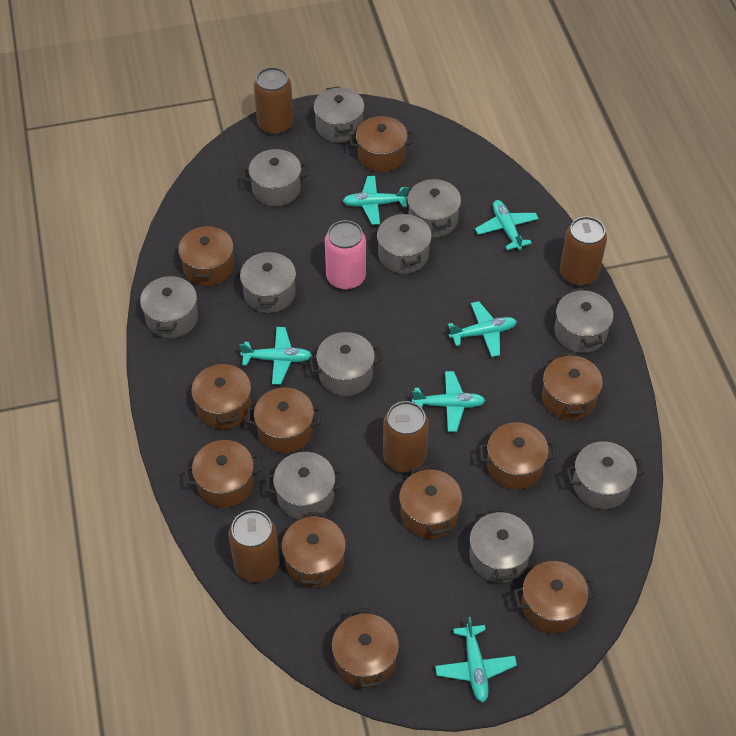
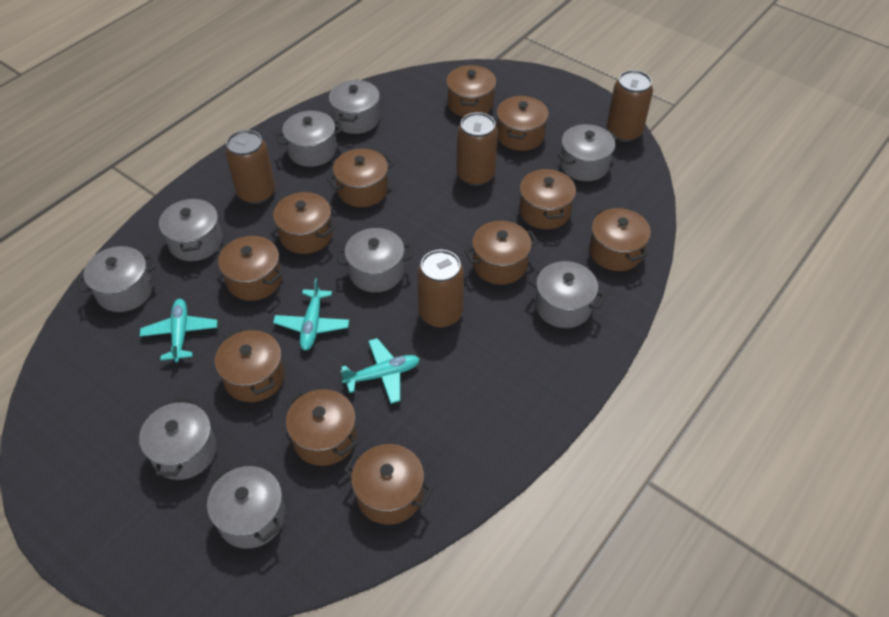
grey pot: [140,274,198,338] [240,250,296,313] [242,149,308,206] [266,452,343,520] [309,332,383,396] [314,86,364,143] [377,212,432,274] [408,177,461,238] [469,508,534,583] [555,288,613,353] [566,441,644,509] = 11 -> [77,246,156,312] [139,398,217,480] [159,197,222,261] [207,466,286,549] [276,111,343,167] [329,80,380,134] [338,228,412,292] [528,261,606,328] [557,124,618,181] = 9
pink can: [325,220,366,290] = 1 -> none = 0
turquoise plane: [239,327,312,385] [343,176,409,225] [412,371,485,432] [435,617,517,702] [448,301,517,357] [475,200,539,250] = 6 -> [140,299,217,362] [273,278,349,350] [340,338,420,404] = 3

